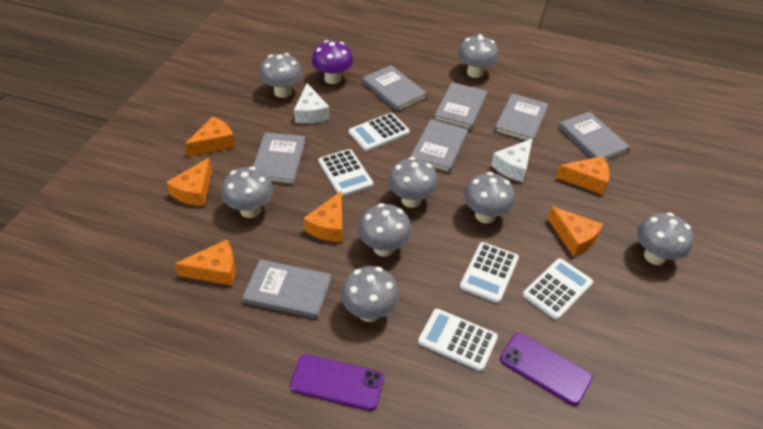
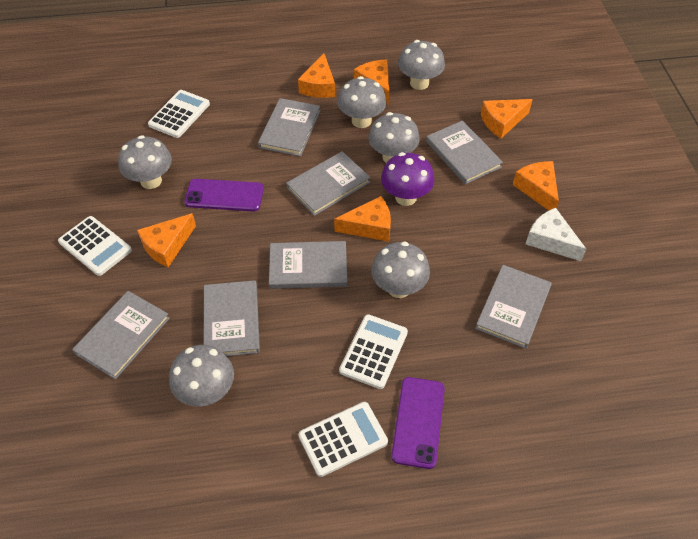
grey mushroom: [222,167,273,218] [260,53,303,98] [341,266,399,322] [358,203,412,257] [388,157,438,208] [458,34,498,78] [464,172,515,224] [637,213,693,265] = 8 -> [118,135,172,189] [169,345,234,407] [337,76,387,128] [368,112,420,163] [371,242,430,298] [398,40,445,90] = 6
white calculator: [319,149,373,197] [349,113,410,151] [418,309,498,371] [460,242,519,303] [523,258,593,320] = 5 -> [58,216,132,276] [148,90,210,138] [299,402,388,477] [339,314,408,389] = 4
white cheese: [294,83,330,124] [491,139,532,182] = 2 -> [526,208,586,261] = 1

